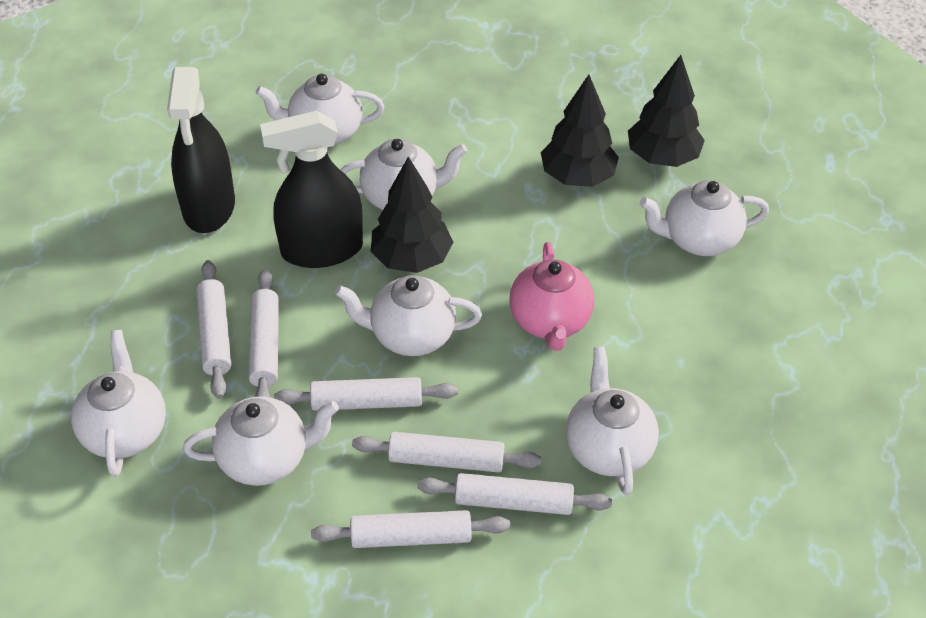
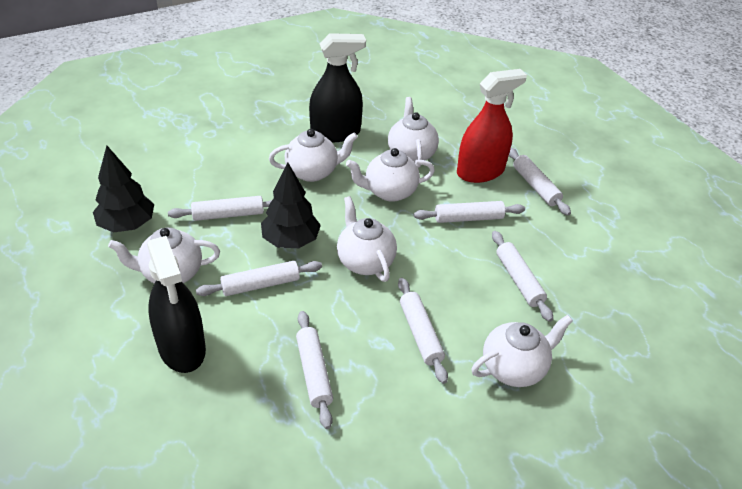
black tree: [371,156,453,273] [541,74,619,187] [628,55,705,167] = 3 -> [93,146,154,233] [261,163,321,248] = 2
pink teapot: [509,242,594,351] = 1 -> none = 0
red spray bottle: none = 0 -> [457,69,527,183] = 1
white rolling pin: [196,260,231,399] [248,269,279,397] [274,377,458,411] [311,510,510,548] [352,432,541,472] [417,473,612,515] = 6 -> [168,196,272,221] [196,261,322,296] [296,311,333,429] [398,278,448,384] [414,201,525,223] [492,231,553,322] [509,148,571,216] = 7
white teapot: [71,330,166,477] [183,396,339,486] [256,74,384,145] [335,275,482,356] [340,139,467,210] [566,346,659,495] [640,180,769,256] = 7 -> [108,228,220,284] [269,129,358,182] [337,196,397,282] [346,148,435,202] [388,97,439,168] [472,315,573,387] = 6

